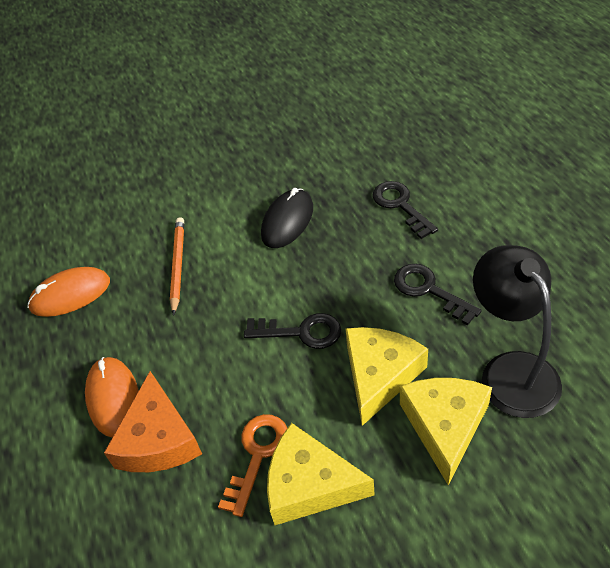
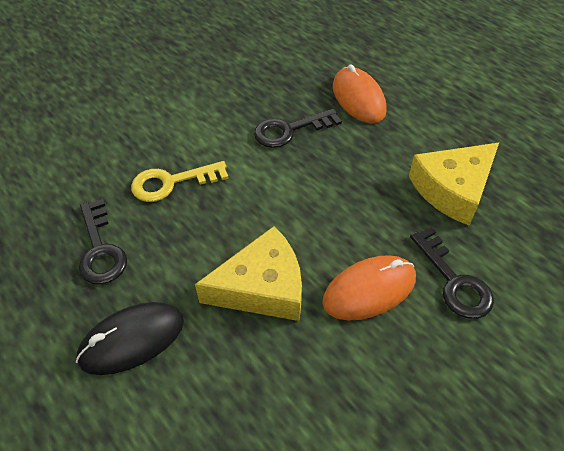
black lamp: [473,245,562,418] = 1 -> none = 0
orange cheese: [104,371,202,472] = 1 -> none = 0
orange key: [218,414,287,517] = 1 -> none = 0
orange pencil: [170,217,184,316] = 1 -> none = 0
yellow cheese: [267,423,375,525] [346,327,428,426] [400,378,492,486] = 3 -> [195,226,302,321] [409,143,499,226] = 2
yellow key: none = 0 -> [131,161,229,202] = 1

